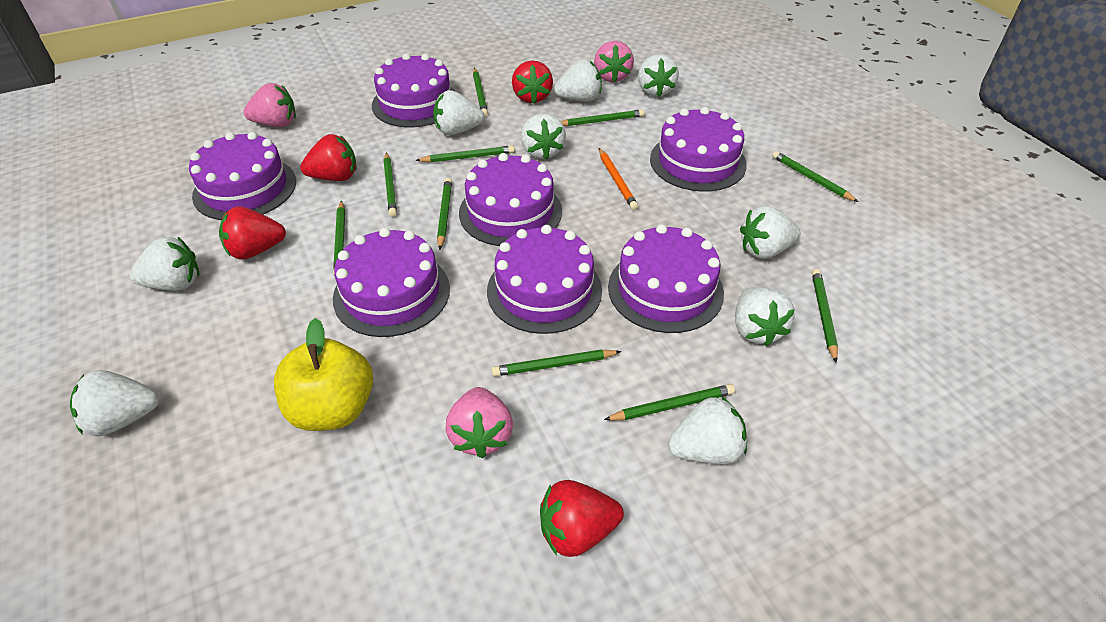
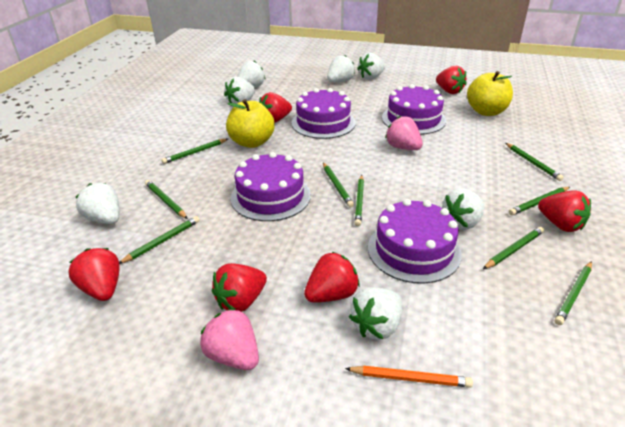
green pencil: [333,200,345,275] [383,152,397,217] [416,145,515,163] [437,178,452,250] [473,68,488,116] [491,349,621,376] [561,109,645,126] [604,384,735,420] [772,151,858,202] [812,269,838,363] = 10 -> [119,216,199,264] [145,180,188,219] [161,139,228,164] [323,163,354,208] [355,175,364,226] [483,227,544,269] [506,143,564,181] [509,187,570,215] [555,261,592,325] = 9
pink strawberry: [243,83,296,127] [446,387,513,458] [594,41,634,83] = 3 -> [200,308,259,370] [385,116,423,150] = 2
purple cake: [189,132,296,220] [333,228,450,337] [372,53,456,127] [459,153,562,246] [487,225,602,334] [608,224,724,333] [650,107,747,192] = 7 -> [231,152,311,221] [291,88,356,139] [368,199,462,284] [382,84,446,135] = 4
red strawberry: [219,206,286,259] [300,134,357,181] [512,60,553,103] [540,480,624,557] = 4 -> [68,248,120,301] [212,263,267,312] [259,92,292,122] [304,252,360,303] [436,66,467,94] [538,190,591,232] = 6
white strawberry: [70,370,159,436] [129,237,199,291] [433,90,484,135] [521,113,566,160] [554,59,602,101] [638,54,679,97] [668,396,747,464] [735,287,795,346] [740,206,800,259] = 9 -> [76,183,119,224] [224,77,255,104] [237,61,265,87] [327,55,355,82] [349,287,402,340] [357,53,385,80] [442,189,484,230] = 7
yellow apple: [274,318,373,431] = 1 -> [226,99,275,148] [467,71,513,116] = 2

